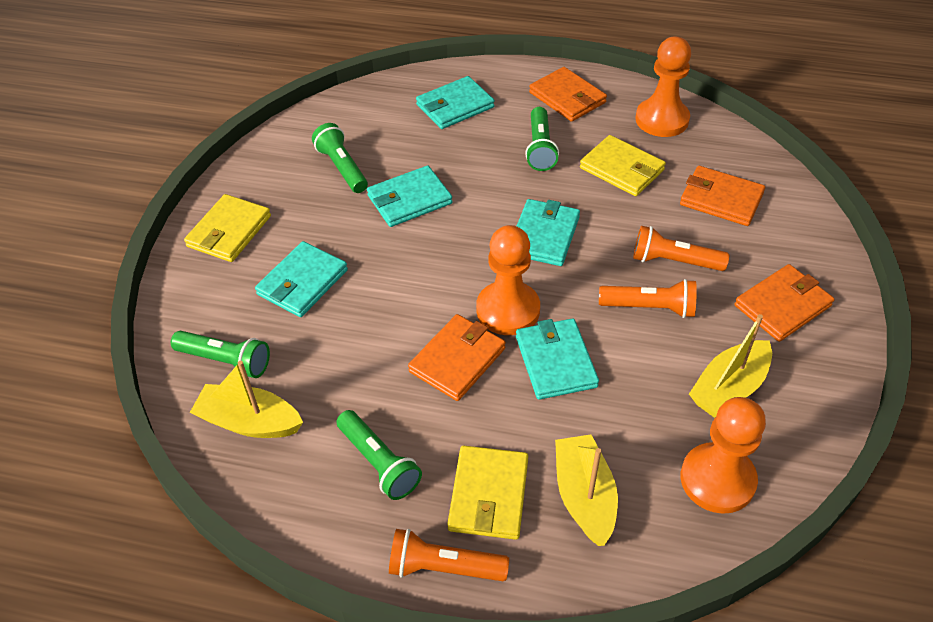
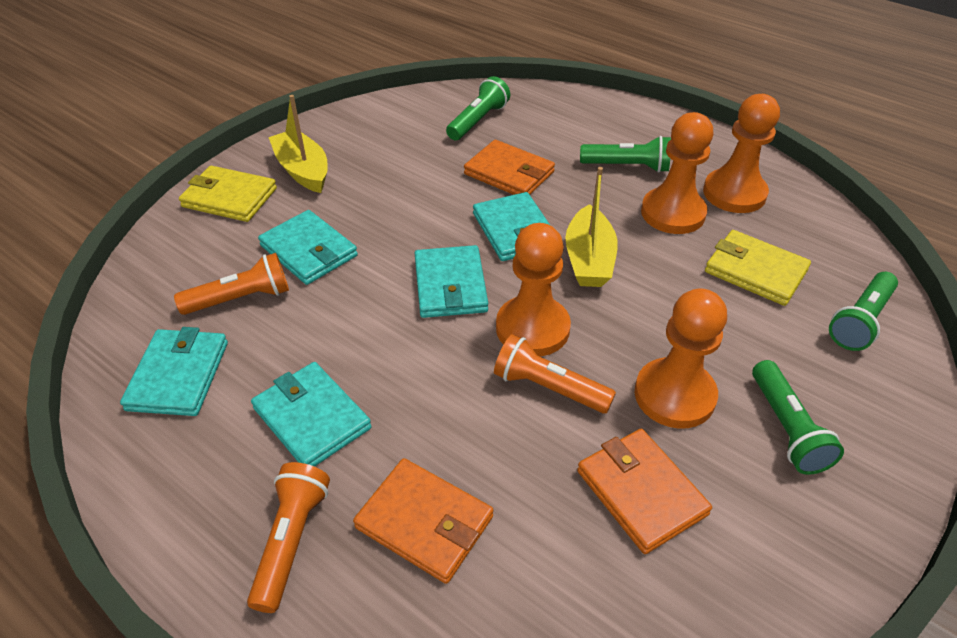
orange pawn: [476,225,540,335] [636,37,691,137] [681,397,766,514] = 3 -> [496,223,571,357] [635,288,727,429] [641,112,713,234] [703,94,780,213] = 4
orange wallet: [408,314,506,401] [529,67,607,122] [680,166,765,226] [735,264,834,342] = 4 -> [353,458,493,584] [464,140,555,195] [577,429,712,554] = 3
yellow boat: [190,361,303,438] [555,434,618,546] [689,314,772,418] = 3 -> [269,95,328,193] [565,167,618,287] = 2
yellow wallet: [184,194,271,262] [447,445,528,540] [580,135,666,196] = 3 -> [179,166,277,222] [705,230,811,306] = 2

